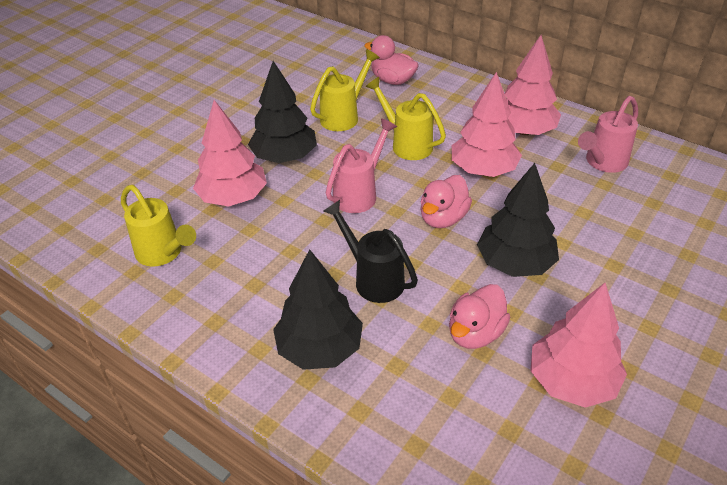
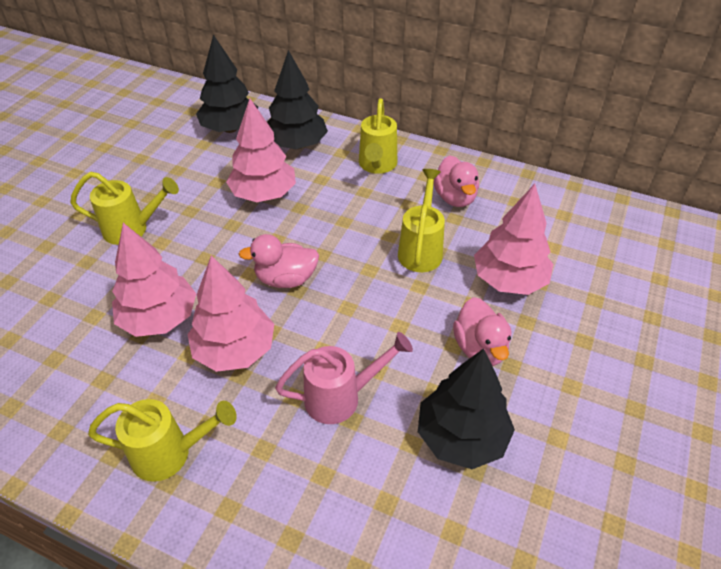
black watering can: [323,200,418,303] = 1 -> none = 0
pink watering can: [326,119,397,213] [578,96,638,173] = 2 -> [275,332,413,424] = 1
yellow watering can: [121,185,196,267] [310,49,380,131] [365,77,446,160] = 3 -> [70,172,179,245] [88,399,237,482] [359,98,397,174] [398,169,445,272] = 4

